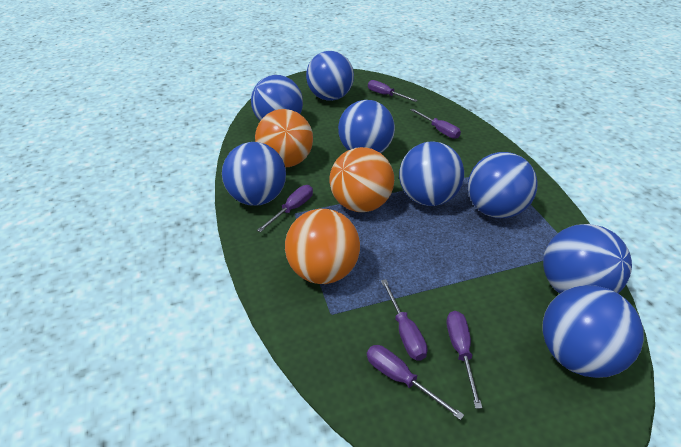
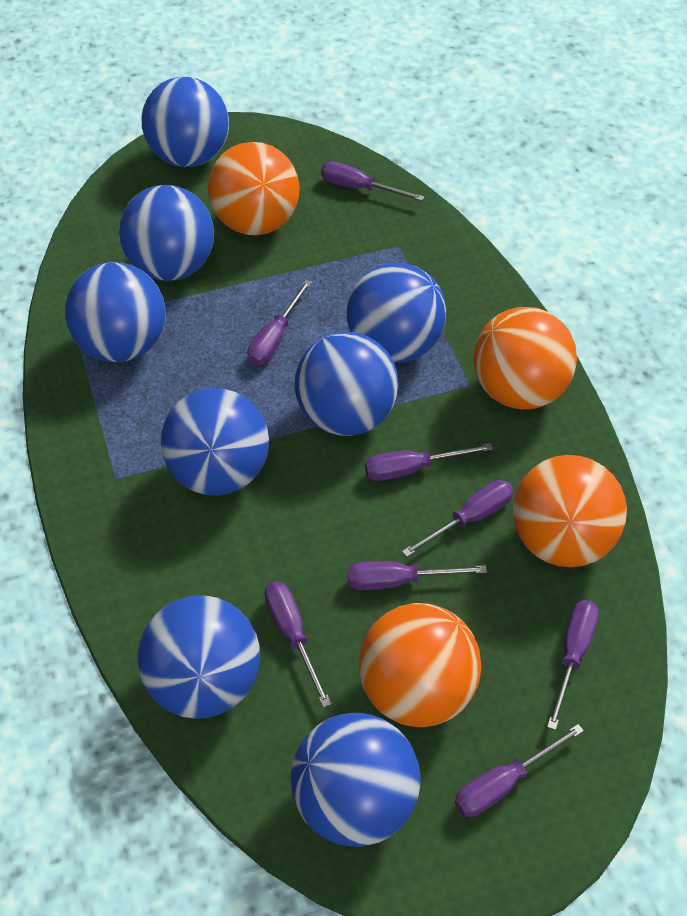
orange ball: [255,109,313,167] [285,209,360,284] [329,147,394,212] = 3 -> [208,142,299,235] [359,603,482,727] [473,307,577,409] [512,455,627,567] = 4
purple screwdriver: [257,185,313,232] [367,345,464,420] [368,80,418,102] [381,279,428,361] [411,109,461,139] [447,311,482,409] = 6 -> [247,280,312,366] [265,582,331,707] [321,162,424,201] [348,561,487,590] [365,443,493,481] [402,480,513,557] [454,724,584,817] [547,600,599,730] = 8

